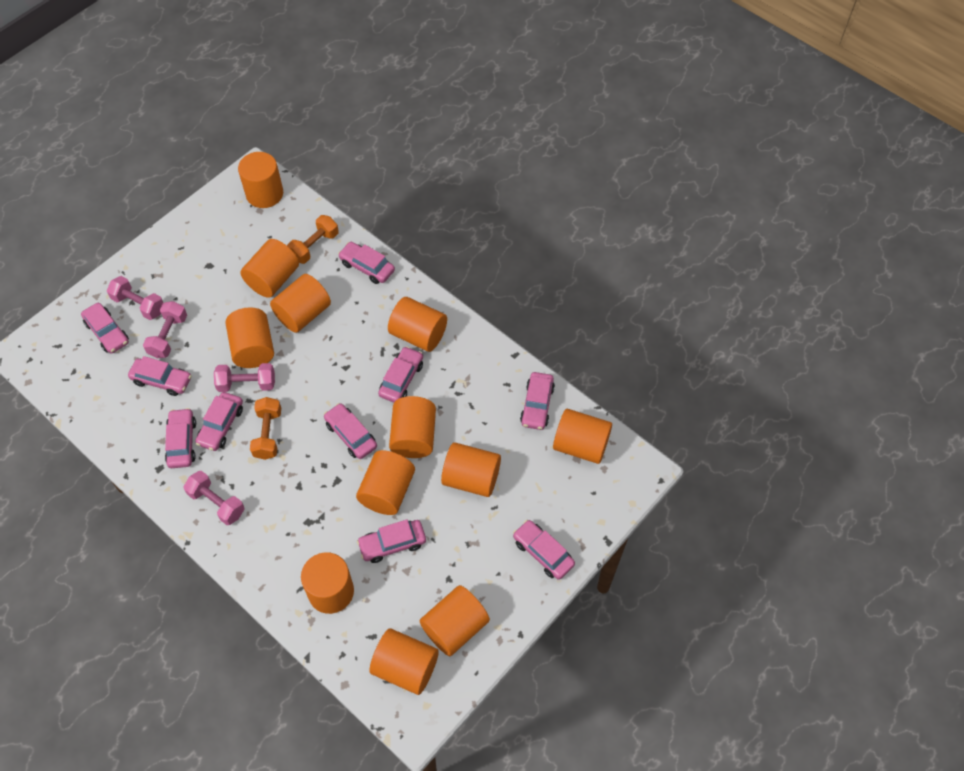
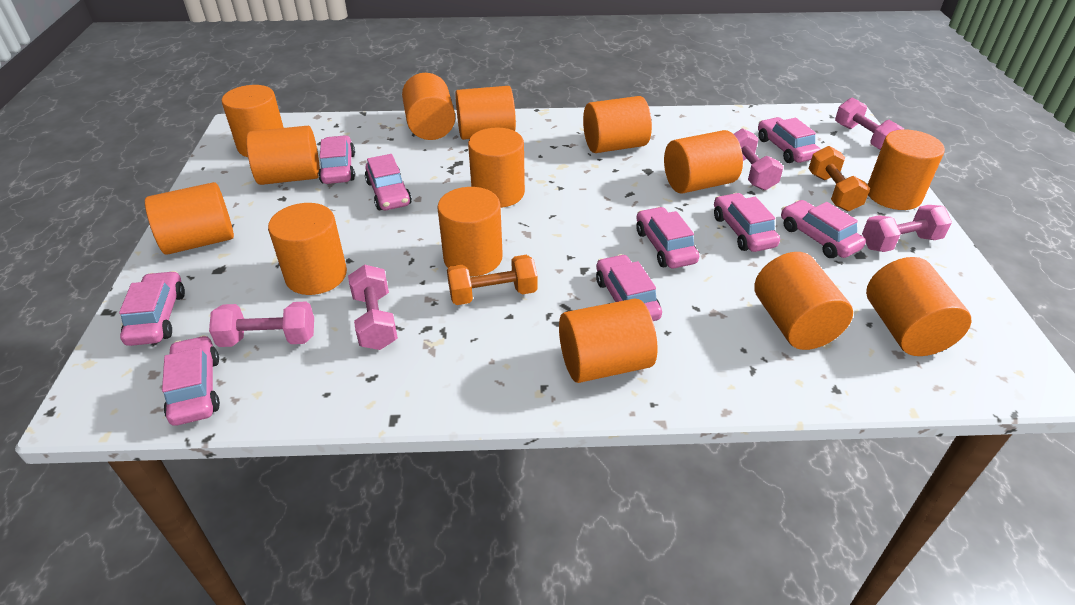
orange cylinder: [226,307,274,368] [238,152,283,208] [240,239,299,298] [270,274,331,333] [301,552,354,614] [356,450,415,515] [370,628,439,695] [388,297,447,352] [389,396,436,458] [420,585,490,656] [441,442,501,497] [553,409,612,464] = 12 -> [145,182,234,255] [222,85,284,157] [246,126,320,185] [268,203,347,295] [402,73,455,140] [437,187,503,276] [455,86,516,140] [468,128,525,208] [559,298,658,383] [583,96,652,153] [664,130,743,194] [754,252,853,350] [866,257,971,356] [868,130,945,210] = 14
pink car: [81,303,129,354] [128,356,192,396] [165,408,196,468] [195,392,243,451] [324,403,377,459] [338,242,395,284] [357,519,426,563] [378,346,423,403] [513,520,575,580] [520,372,555,430] = 10 -> [119,271,185,346] [162,335,220,426] [318,135,355,184] [365,154,412,210] [596,254,662,321] [636,207,699,268] [714,193,780,252] [758,117,821,163] [781,200,866,258] = 9
pink dumbbell: [107,276,163,320] [143,301,187,358] [183,471,244,525] [214,363,275,392] = 4 -> [209,301,314,347] [348,265,398,350] [734,128,784,190] [835,97,904,150] [862,205,952,252] = 5

